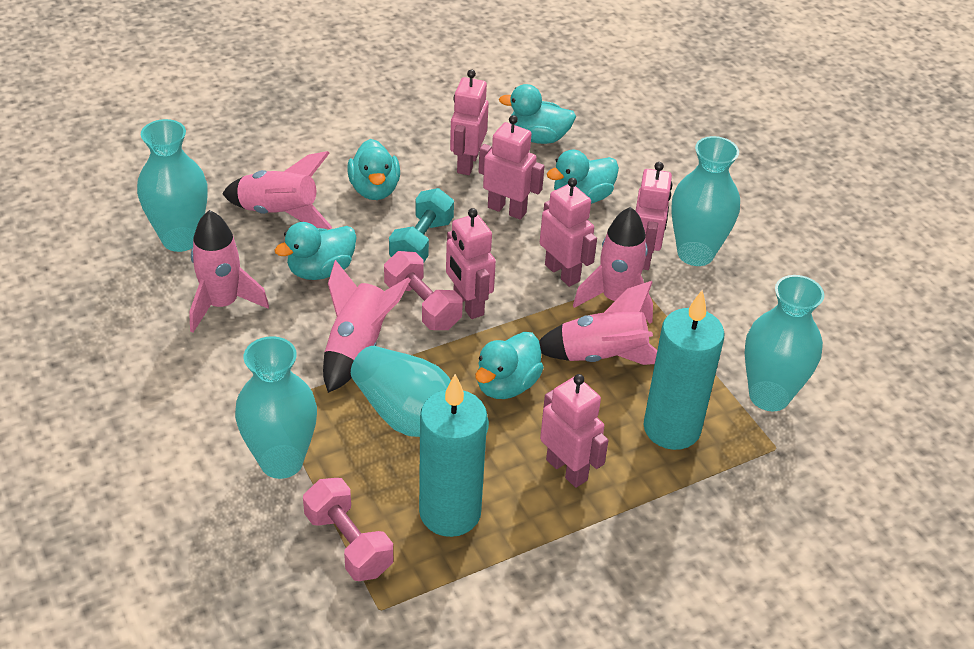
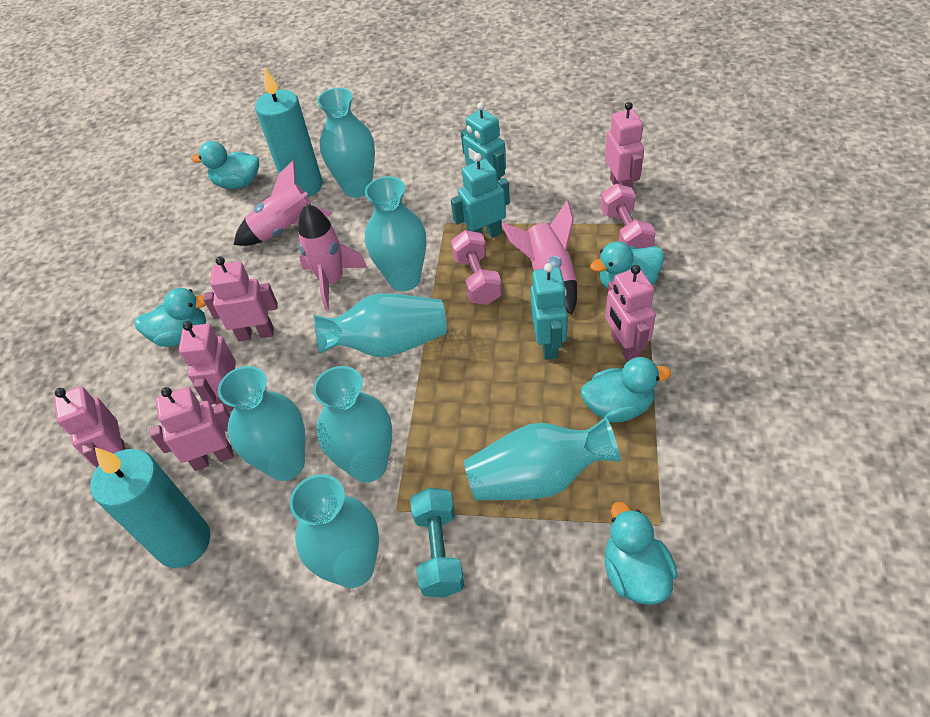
pink rocket: [189,210,269,332] [222,151,332,229] [323,260,411,393] [539,281,657,365] [573,207,653,324] = 5 -> [234,161,332,246] [298,204,367,310] [501,200,577,315] = 3
turquoise robot: none = 0 -> [451,153,510,238] [461,102,506,182] [531,263,568,360] = 3
turquoise vase: [137,119,208,252] [235,336,317,479] [351,346,489,437] [671,136,740,266] [745,275,824,411] = 5 -> [218,366,305,481] [290,474,379,588] [313,366,392,483] [314,293,447,357] [317,88,375,198] [365,176,426,291] [464,417,620,500] = 7

